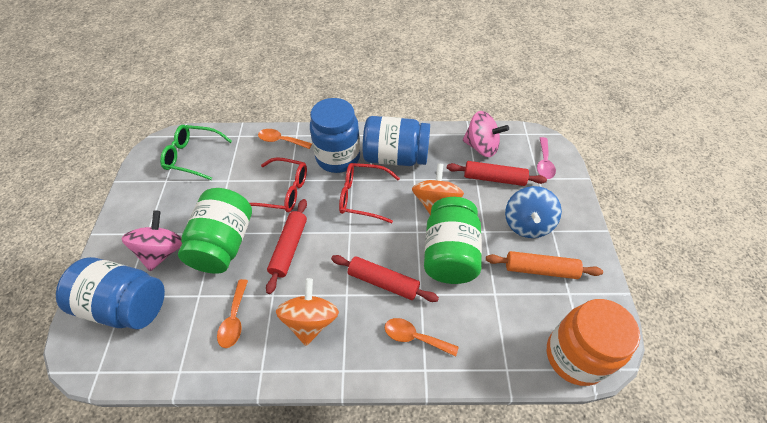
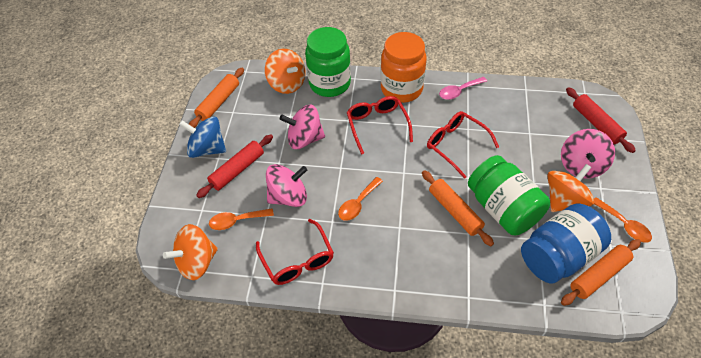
blue jar: [56,257,165,329] [310,98,360,173] [363,116,430,166] = 3 -> [521,204,611,283] = 1
green glasses: [160,125,232,180] = 1 -> none = 0
orange rolling pin: [486,251,603,279] = 1 -> [189,68,244,128] [422,170,494,246] [561,239,641,306] = 3
orange spinning top: [276,278,339,346] [412,163,464,215] = 2 -> [163,224,218,280] [265,49,305,94] [547,164,594,212] = 3
pink spinning top: [121,210,182,271] [463,111,509,157] = 2 -> [266,164,307,207] [280,105,325,149] [561,129,615,179] = 3
red glasses: [250,157,307,212] [339,163,400,223] = 2 -> [256,219,334,285] [347,96,413,155] [427,111,499,179] = 3
red rolling pin: [266,199,307,294] [331,255,439,302] [447,161,547,186] = 3 -> [196,135,273,198] [566,87,636,153] = 2

